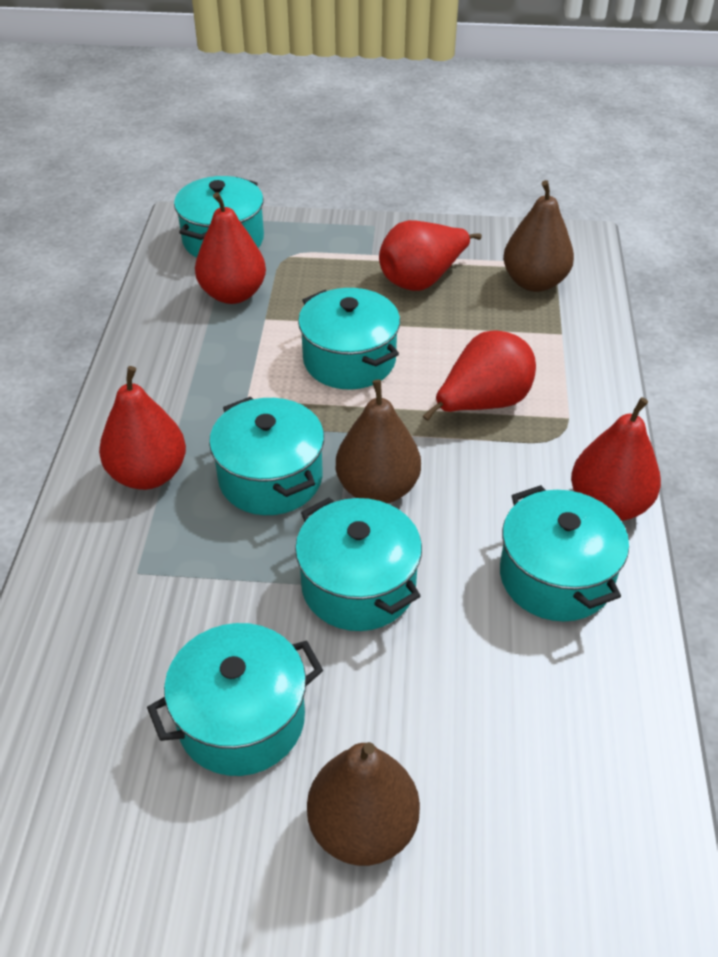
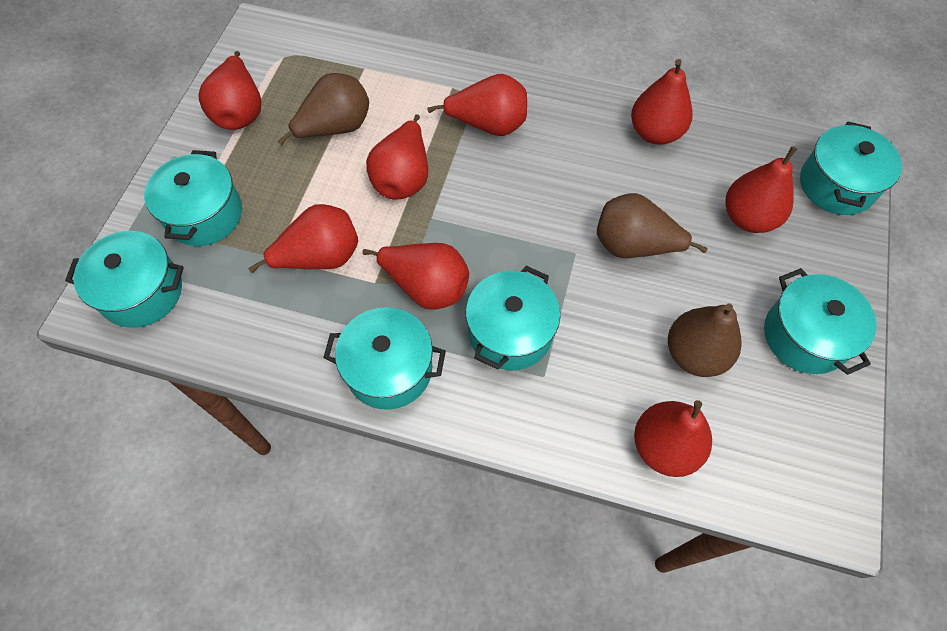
red pear: [99,366,186,490] [195,192,266,304] [379,220,482,291] [423,330,536,421] [571,397,661,521] = 5 -> [199,51,261,130] [249,204,358,273] [362,243,469,309] [366,114,428,200] [427,74,527,136] [631,59,693,145] [634,400,712,477] [725,146,797,233] = 8

